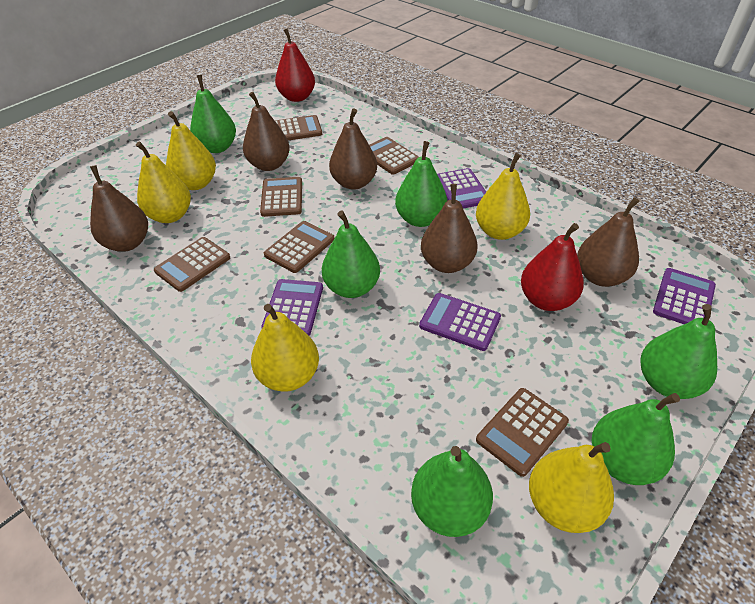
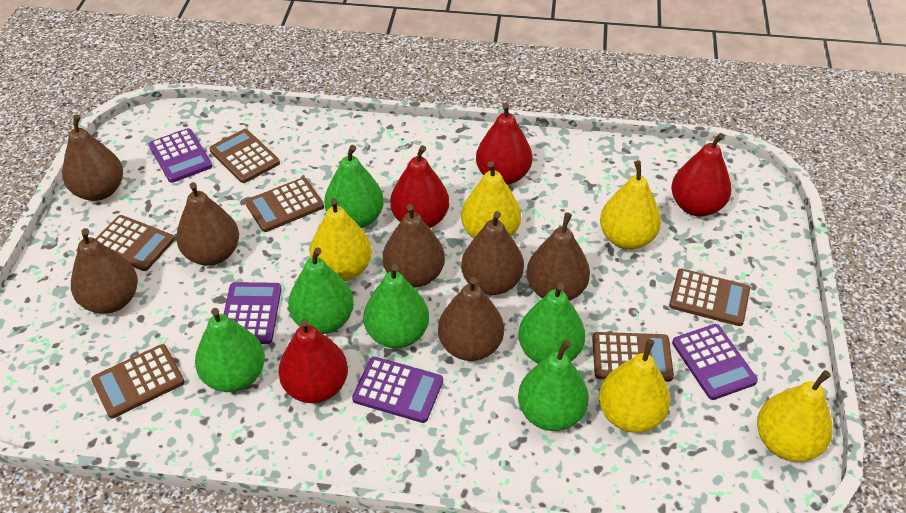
brown pear: [90,165,148,252] [243,92,290,171] [329,108,377,190] [421,184,478,273] [577,197,640,287] = 5 -> [62,114,123,201] [71,228,138,314] [176,182,239,266] [383,204,445,287] [438,277,504,361] [461,211,524,295] [526,212,590,301] = 7
red pear: [275,28,315,102] [521,223,584,311] = 2 -> [278,319,348,403] [390,145,449,228] [476,103,533,185] [671,133,732,217] = 4

